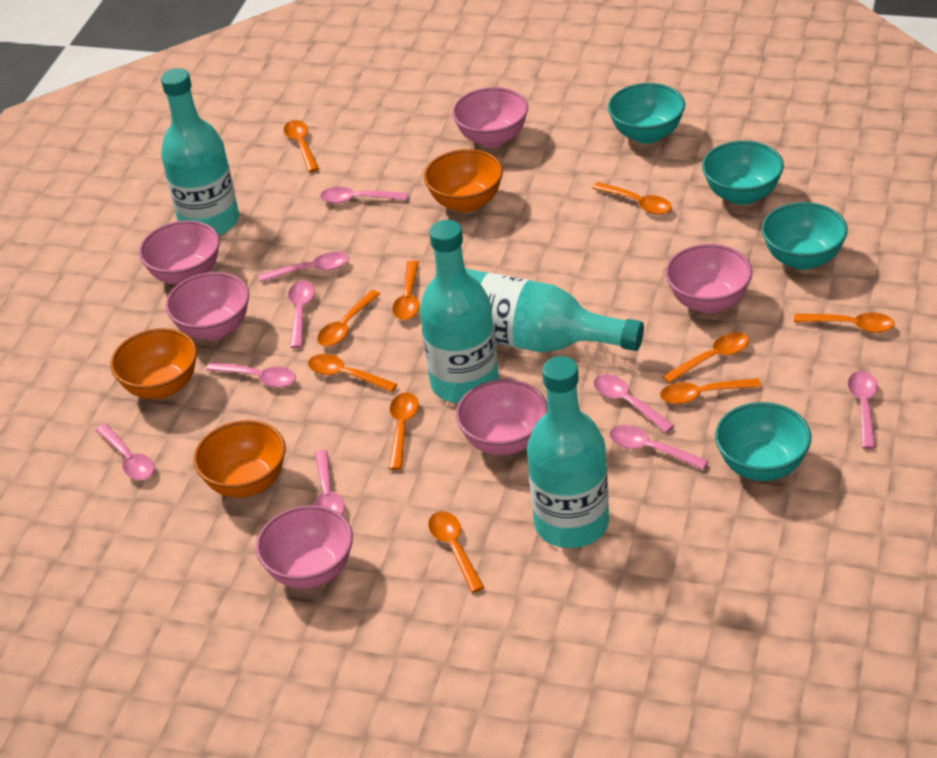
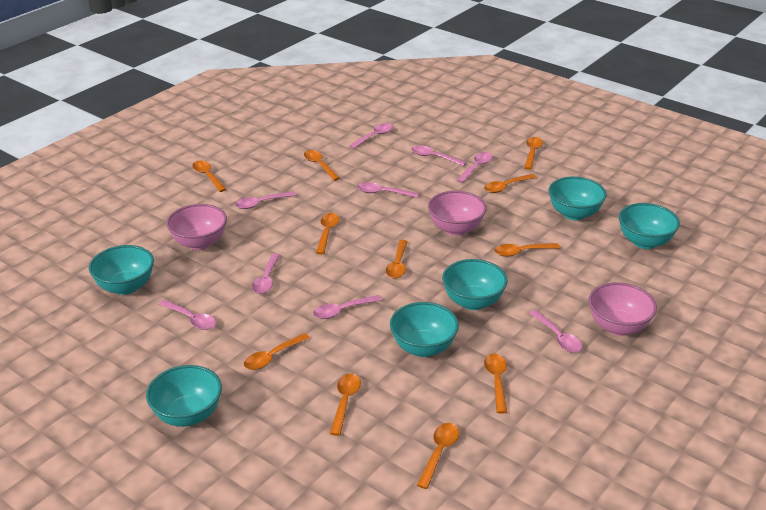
orange bowl: [110,328,197,399] [194,420,286,497] [424,149,503,212] = 3 -> none = 0
orange spoon: [284,120,319,172] [308,354,397,392] [317,290,380,346] [389,393,419,470] [392,260,420,320] [428,511,485,593] [593,182,672,214] [660,378,761,404] [662,332,749,383] [794,312,895,333] = 10 -> [192,161,226,192] [244,333,310,370] [304,150,340,181] [316,213,339,254] [330,374,361,436] [386,240,408,279] [417,423,459,489] [484,174,536,193] [484,354,507,414] [495,243,560,257] [524,137,543,170] = 11
pink bowl: [139,220,220,285] [165,272,249,340] [256,505,353,589] [452,87,528,147] [456,379,547,455] [665,244,752,313] = 6 -> [166,204,227,250] [428,191,487,236] [588,282,657,336] = 3
turquoise bottle: [161,68,239,236] [420,220,499,403] [465,269,644,352] [527,356,609,548] = 4 -> none = 0
turquoise bowl: [608,83,685,144] [702,141,784,205] [715,402,811,481] [762,202,848,270] = 4 -> [89,245,154,295] [146,365,222,427] [390,302,459,357] [442,259,507,310] [548,177,607,220] [619,203,680,249] = 6

